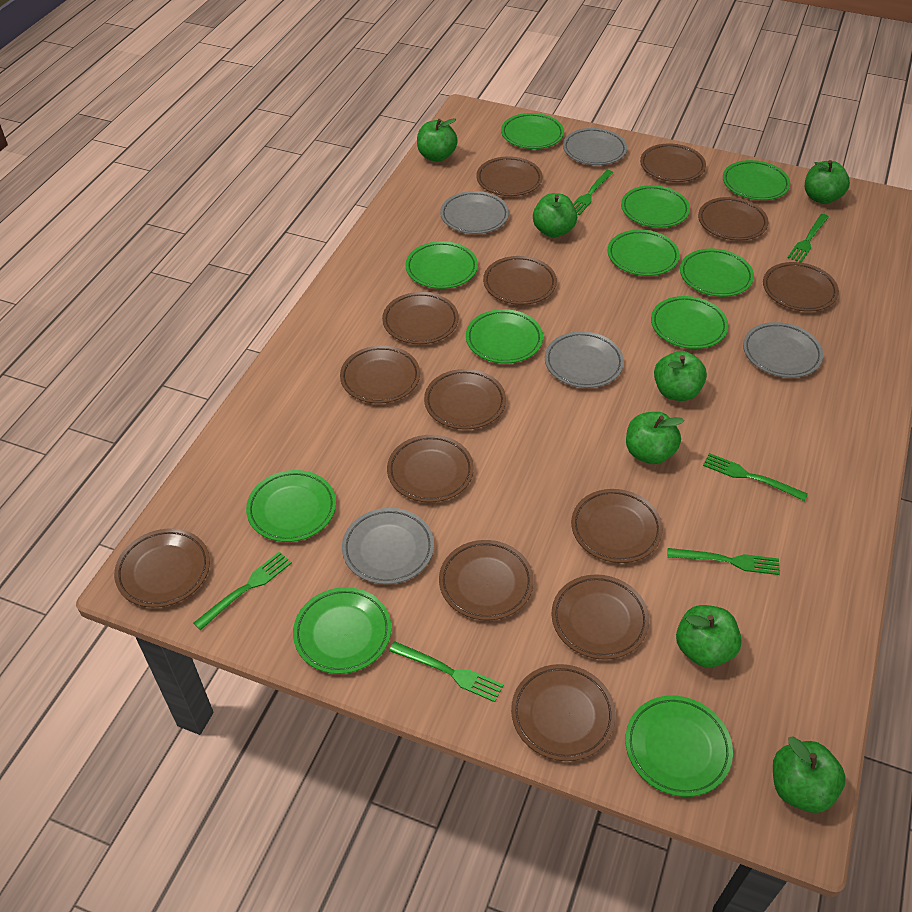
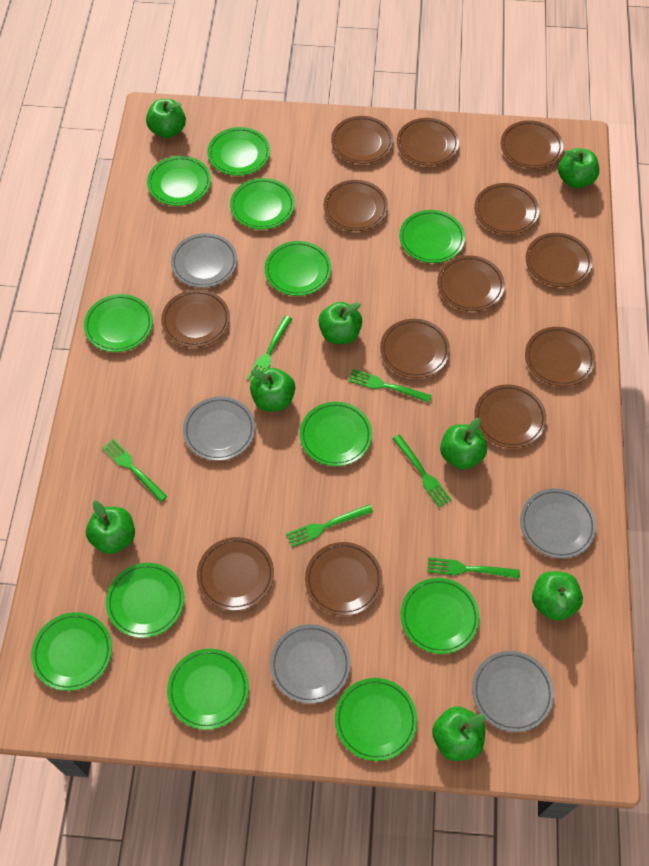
brown plate: [114,528,210,608] [340,345,420,403] [382,292,459,344] [387,435,474,503] [424,369,506,430] [439,540,534,620] [476,156,543,196] [483,256,557,305] [511,664,616,761] [552,574,649,660] [571,489,663,563] [640,143,706,182] [698,197,769,241] [763,262,839,312] = 14 -> [161,290,230,347] [197,537,274,611] [305,542,383,616] [324,180,388,231] [331,116,393,164] [380,319,450,378] [397,118,459,166] [437,255,505,311] [474,183,539,235] [474,384,547,448] [501,120,563,169] [525,327,595,387] [526,233,593,287] = 13
green apple: [417,118,458,162] [533,193,577,238] [626,412,684,464] [654,351,707,401] [676,605,742,668] [773,736,846,813] [805,160,850,204] = 7 -> [86,501,135,554] [146,99,186,138] [250,368,295,411] [318,302,362,344] [432,706,485,761] [440,418,487,470] [532,571,583,621] [558,148,599,188] = 8
green plate: [246,470,336,542] [293,587,391,674] [405,241,478,289] [466,309,543,364] [501,113,564,149] [608,230,680,276] [621,185,690,228] [625,695,733,797] [651,296,728,349] [680,248,754,297] [723,160,790,200] = 11 -> [31,612,112,691] [84,294,153,352] [106,563,184,638] [147,156,211,206] [167,649,249,730] [207,127,270,176] [230,178,295,230] [265,241,331,296] [300,402,372,466] [335,678,417,761] [399,210,465,263] [401,578,480,654] = 12

